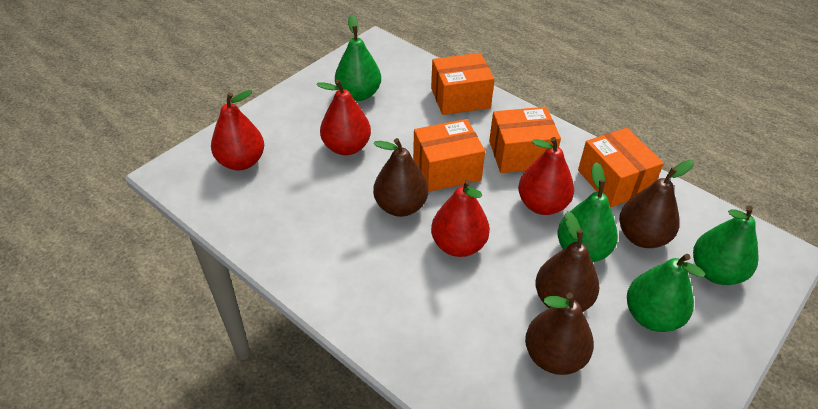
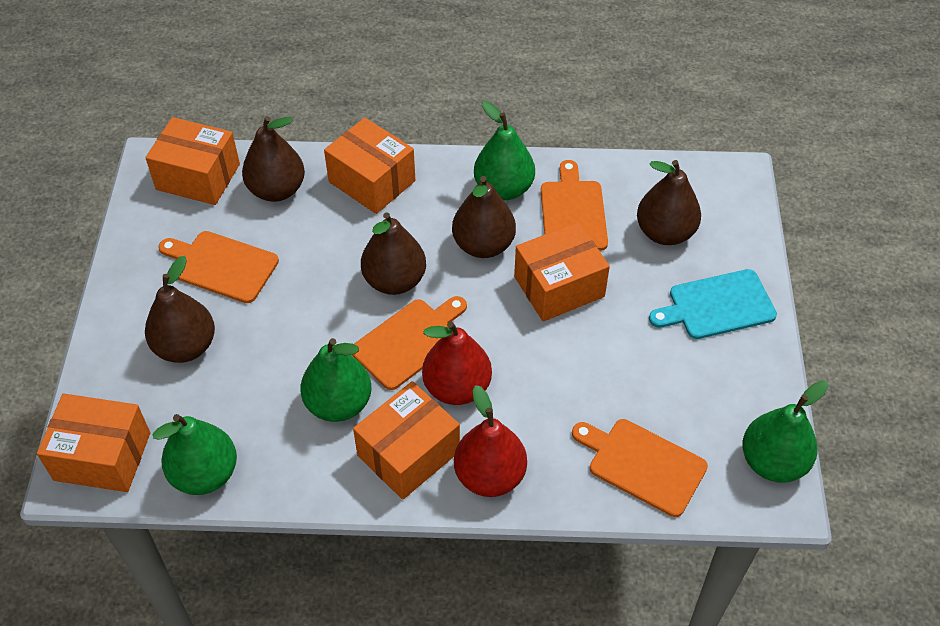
brown pear: [373,138,428,217] [525,293,594,375] [535,211,600,312] [619,160,694,248] = 4 -> [145,256,215,363] [242,116,305,202] [361,212,426,295] [452,176,516,258] [637,160,701,245] = 5
orange box: [413,119,485,192] [431,53,495,115] [489,107,561,173] [578,128,664,207] = 4 -> [37,394,150,492] [145,117,240,205] [324,117,415,214] [353,381,460,500] [514,222,610,321] = 5
orange cutting board: none = 0 -> [159,231,279,303] [352,296,467,390] [541,160,608,251] [572,419,708,517] = 4
red pear: [211,90,264,170] [316,79,371,155] [431,180,490,257] [518,137,574,215] = 4 -> [422,321,492,405] [454,385,527,497] = 2
turquoise cutting board: none = 0 -> [649,269,777,339] = 1

